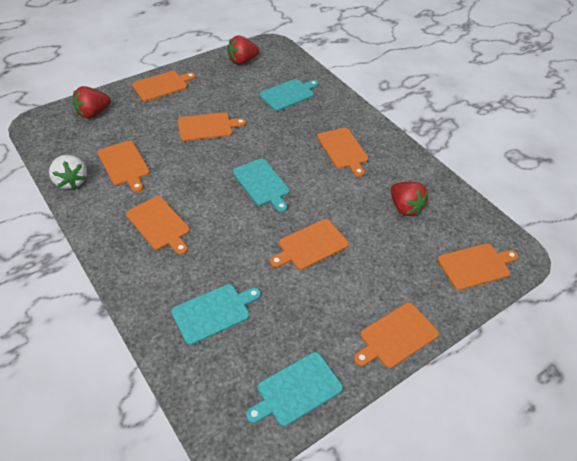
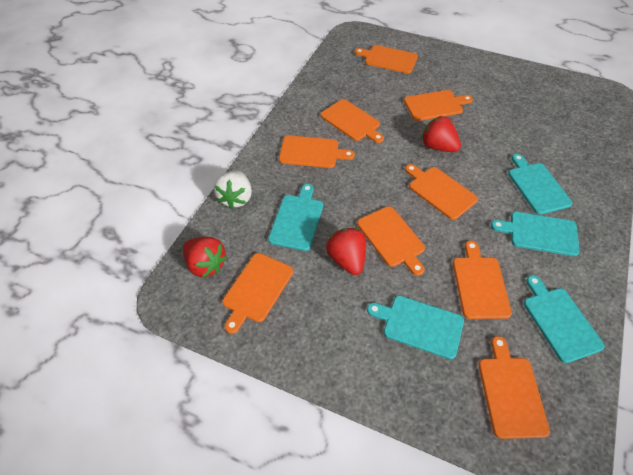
orange cutting board: [98,141,150,192] [126,196,190,255] [132,71,196,101] [178,112,246,141] [270,219,349,270] [317,128,368,177] [354,303,439,368] [437,243,518,290] = 8 -> [222,253,293,334] [279,135,355,168] [320,99,384,143] [355,45,418,74] [357,206,425,276] [404,90,473,121] [405,164,478,220] [453,241,512,319] [479,336,550,439] = 9
turquoise cutting board: [171,284,261,345] [233,159,290,212] [246,352,343,426] [259,79,319,111] = 4 -> [268,184,323,251] [367,296,464,359] [491,212,580,256] [508,154,573,214] [524,275,605,363] = 5

